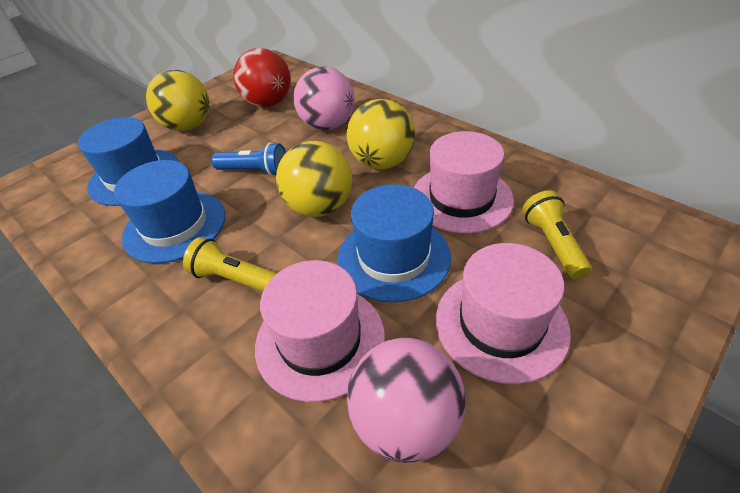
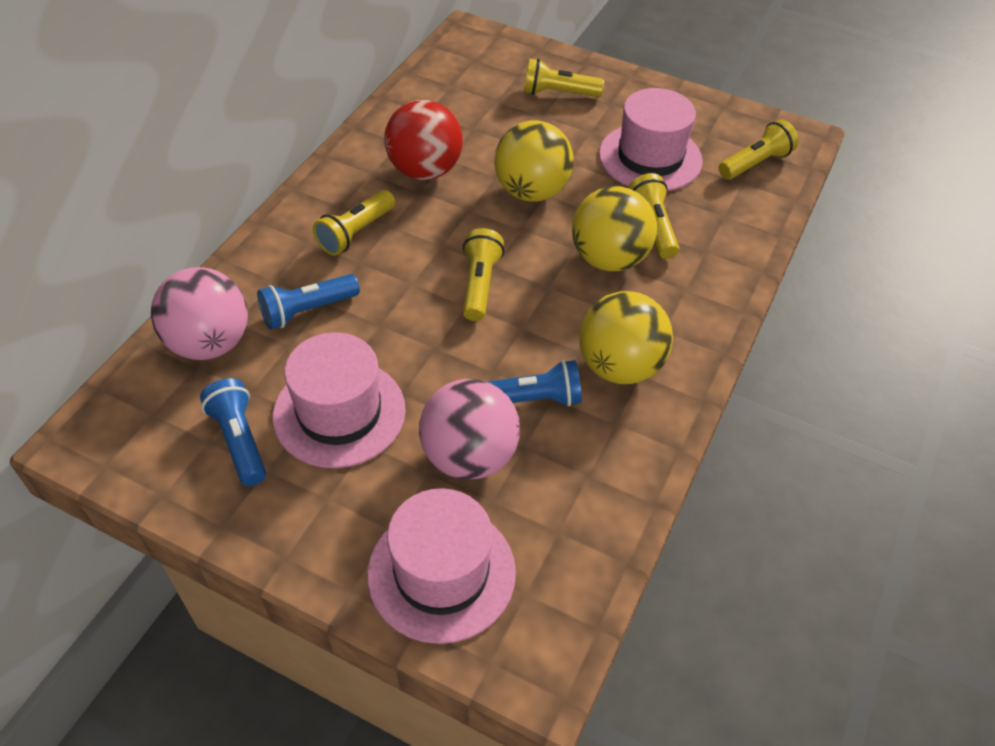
blue flashlight: [211,142,286,176] = 1 -> [200,378,266,486] [257,274,360,329] [488,360,582,407] = 3
blue hat: [78,117,179,206] [114,160,225,263] [338,184,451,302] = 3 -> none = 0
yellow flashlight: [183,237,277,292] [522,190,592,280] = 2 -> [313,190,395,256] [463,228,505,321] [524,58,604,97] [628,173,679,259] [719,119,799,180] = 5

